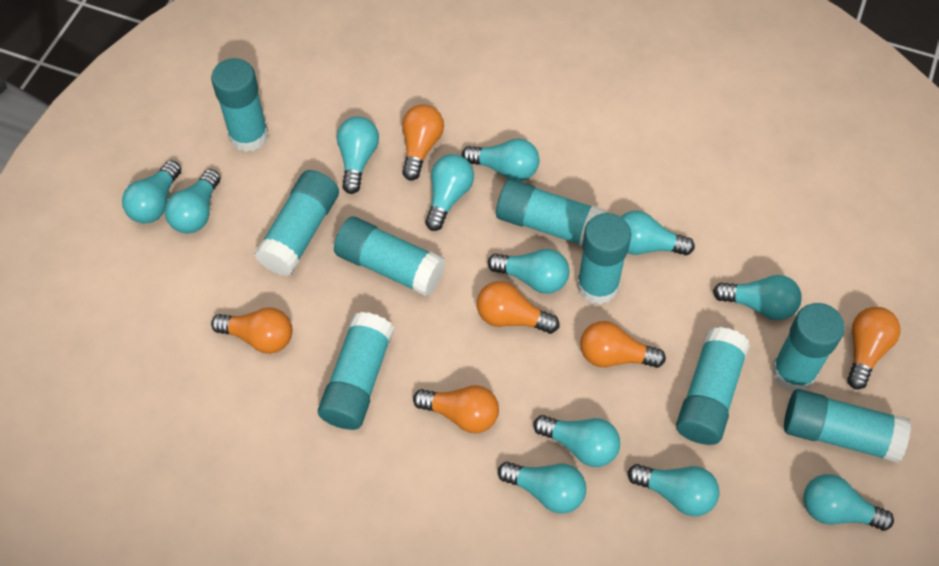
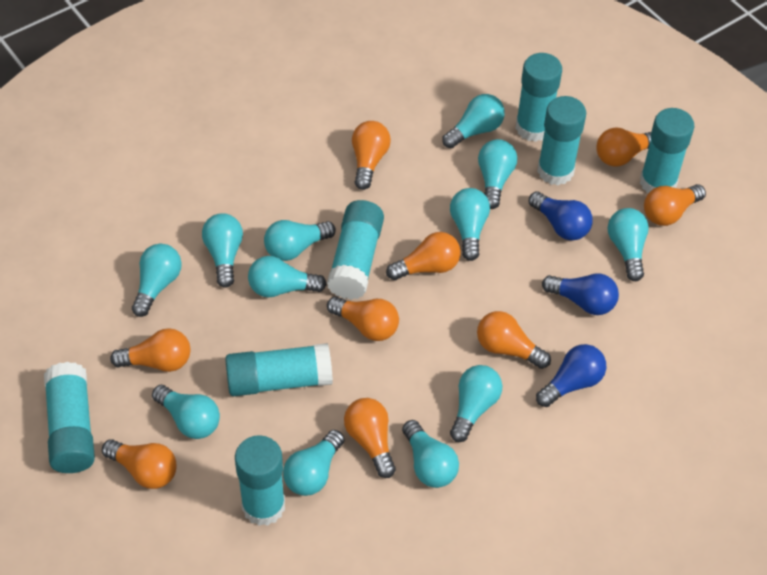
blue light bulb: none = 0 -> [529,192,593,241] [536,344,606,407] [542,273,619,315] = 3
orange light bulb: [211,307,292,354] [402,104,444,180] [413,385,499,433] [477,281,559,334] [580,321,666,368] [847,307,900,389] = 6 -> [102,439,177,489] [110,328,190,372] [327,297,399,341] [344,398,396,478] [352,121,391,190] [386,232,461,280] [477,311,551,369] [596,128,651,167] [644,184,706,226] = 9
turquoise glue stick: [211,58,268,152] [254,170,339,276] [318,312,394,430] [334,217,446,297] [496,179,607,246] [577,213,631,304] [676,327,750,445] [771,303,845,392] [784,389,911,463] = 9 -> [44,362,95,473] [225,343,333,396] [235,435,285,526] [327,200,384,300] [515,53,562,142] [537,96,586,185] [640,108,694,193] = 7

